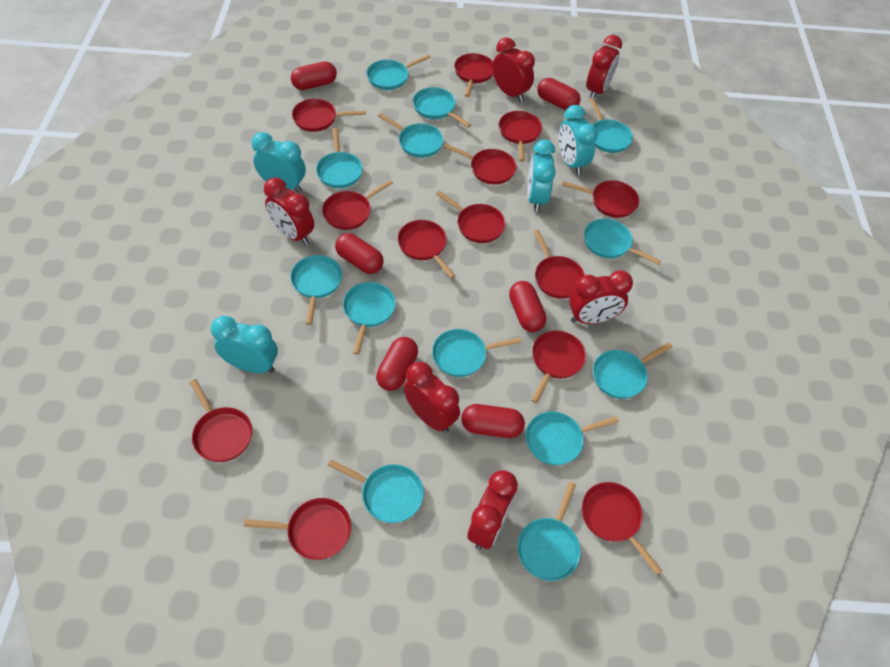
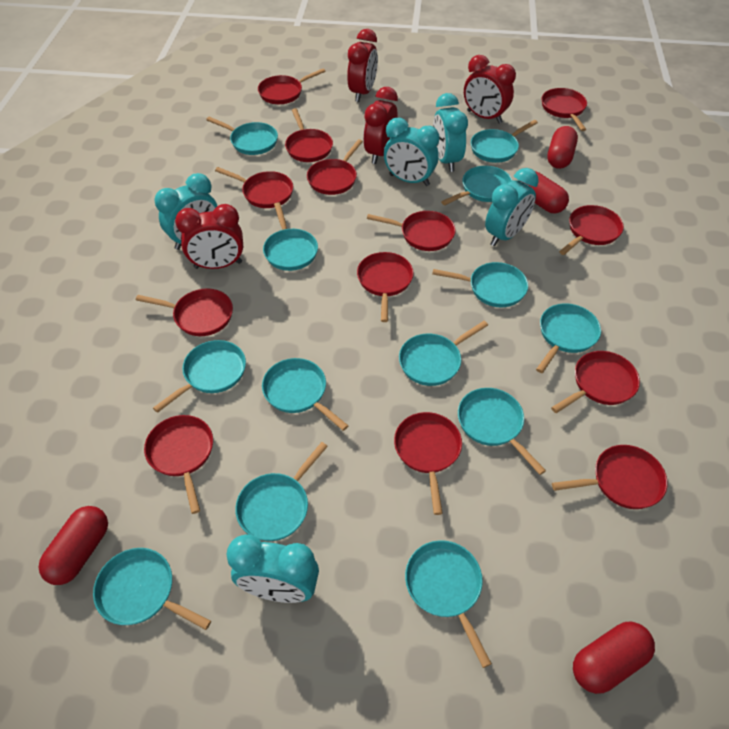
red capsule: [291,61,337,90] [335,233,384,274] [376,337,418,391] [461,404,525,438] [509,281,546,332] [537,78,581,110] = 6 -> [38,506,108,585] [524,171,569,213] [547,126,578,169] [573,622,655,694] = 4
red clock: [264,178,314,245] [403,362,460,433] [467,470,518,550] [492,37,535,102] [569,270,633,324] [586,35,622,99] = 6 -> [175,204,243,269] [347,29,378,102] [363,87,398,164] [464,55,516,124] = 4
turquoise clock: [211,316,278,373] [252,132,306,193] [527,140,556,212] [559,105,598,175] = 4 -> [154,173,217,250] [226,534,319,603] [384,118,439,186] [433,93,468,172] [485,168,539,246] = 5

